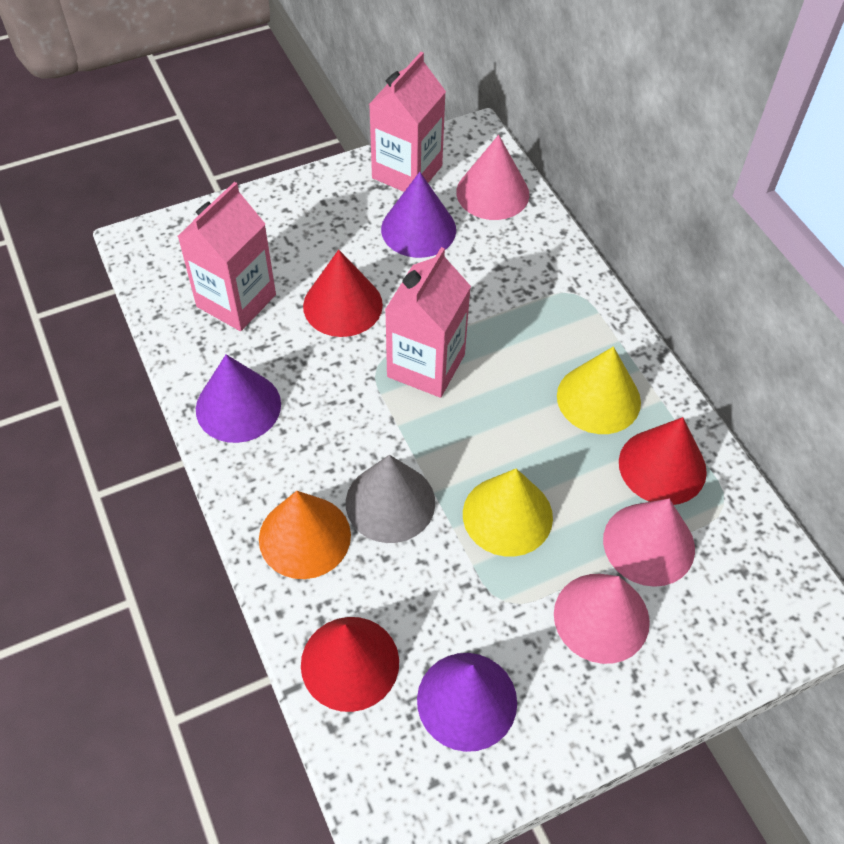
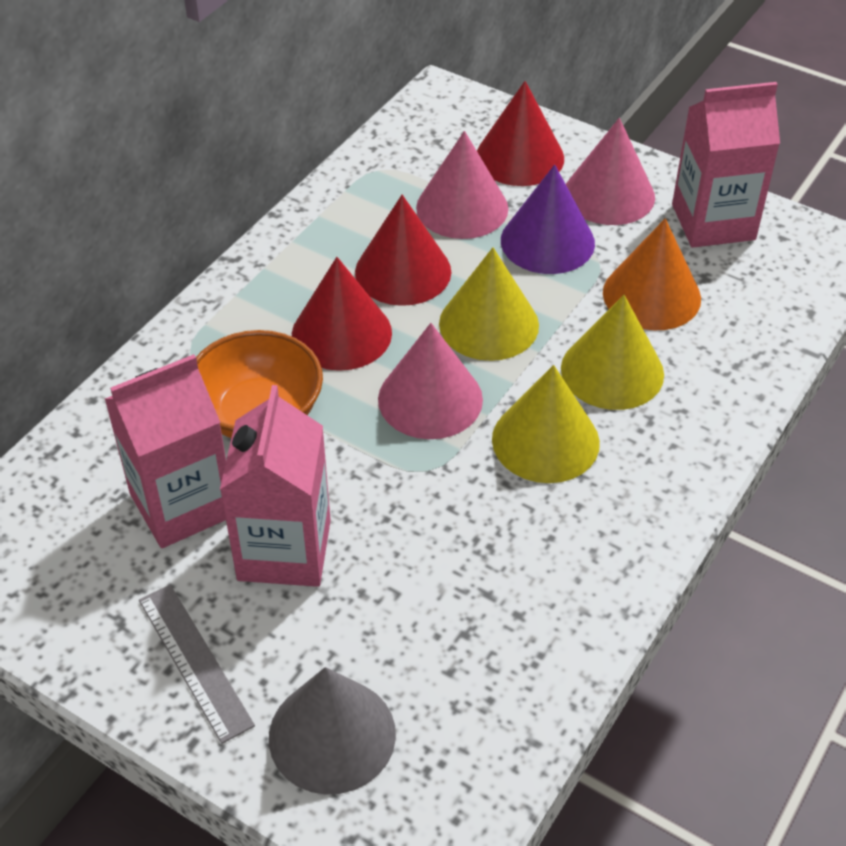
grey ruler: none = 0 -> [139,585,255,744] = 1
orange bowl: none = 0 -> [196,330,323,438] = 1
purple cone: [196,354,281,443] [381,172,456,258] [417,653,517,752] = 3 -> [501,165,595,274] = 1
yellow cone: [463,468,553,557] [557,346,641,434] = 2 -> [439,248,539,361] [492,365,600,483] [561,295,664,410] = 3

